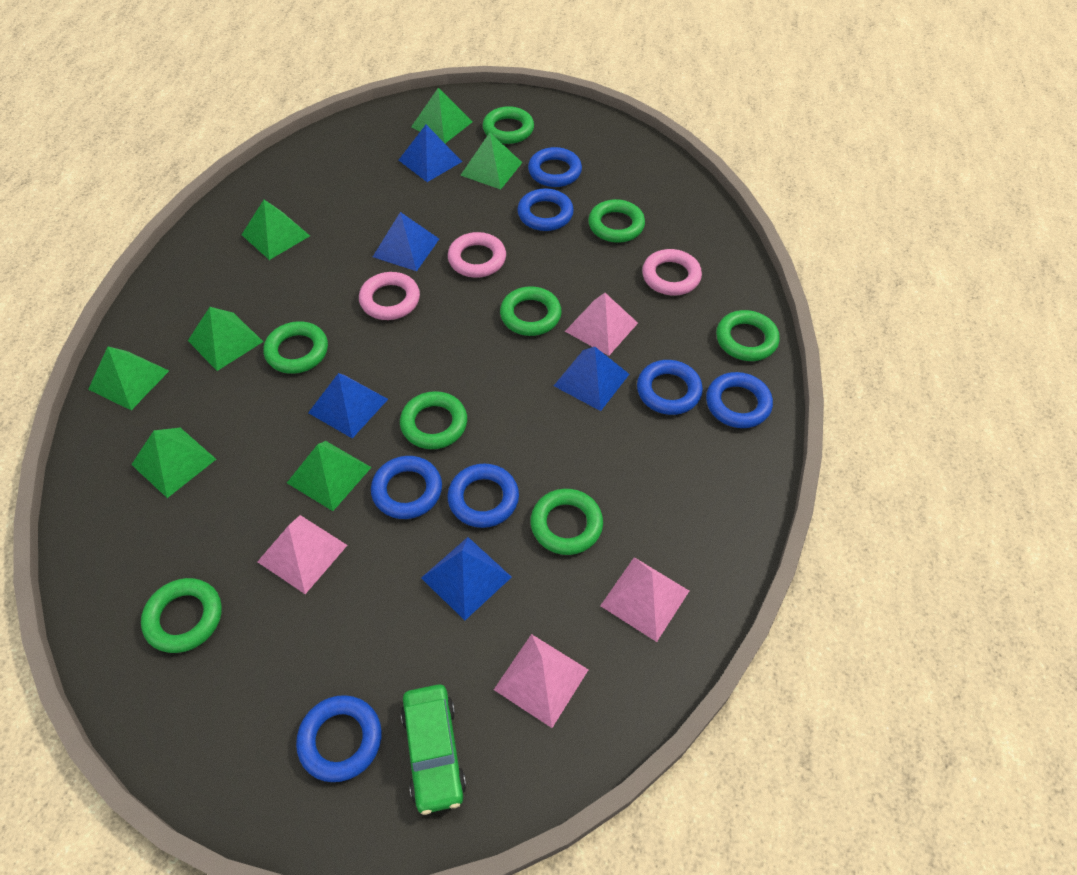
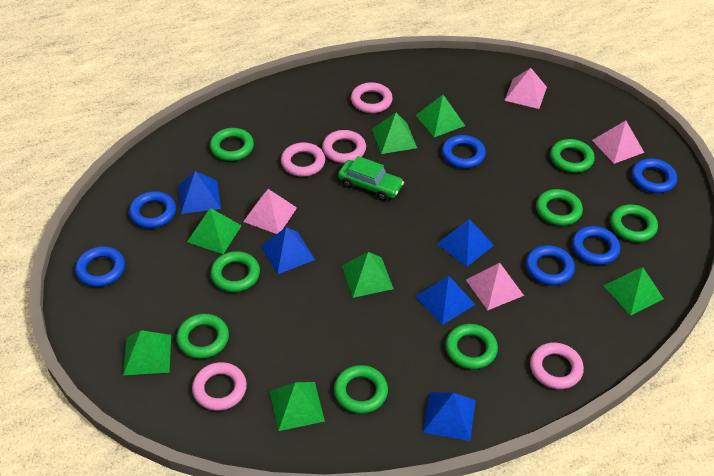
blue ring: [296,695,382,782] [371,456,442,519] [448,464,519,528] [517,188,574,231] [528,147,582,187] [637,360,703,415] [706,372,773,428] = 7 -> [75,246,125,287] [129,191,176,228] [442,135,486,168] [526,245,575,285] [572,226,620,265] [632,159,677,193] = 6
pink ring: [359,272,420,320] [448,232,506,278] [642,249,702,296] = 3 -> [192,362,247,411] [281,142,325,177] [322,130,366,163] [351,82,393,113] [530,343,584,389] = 5

